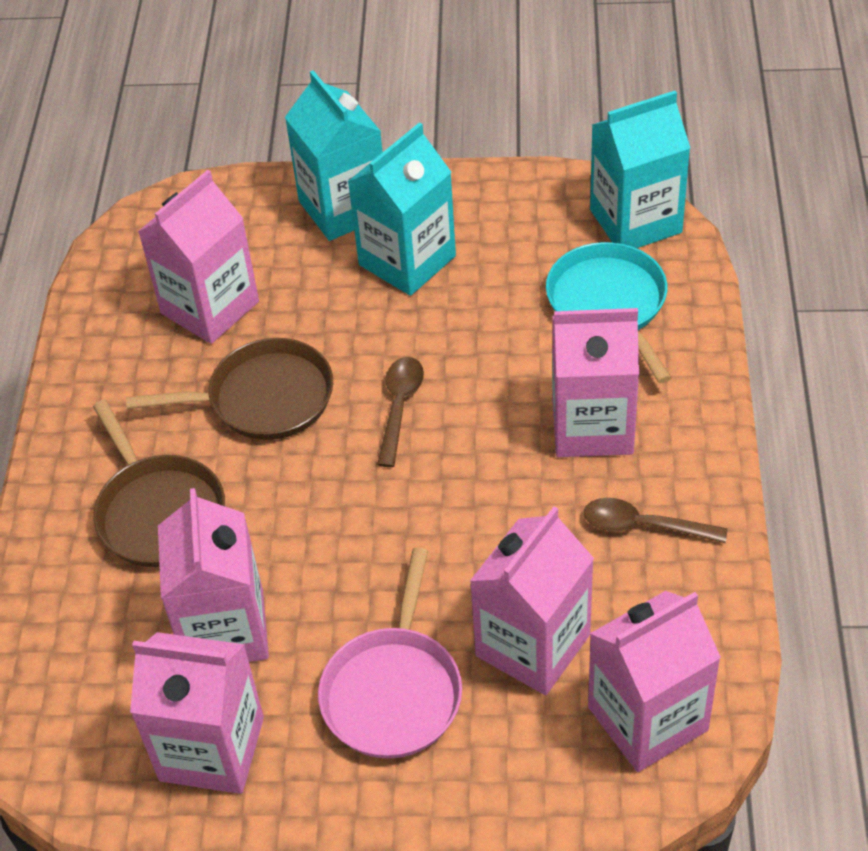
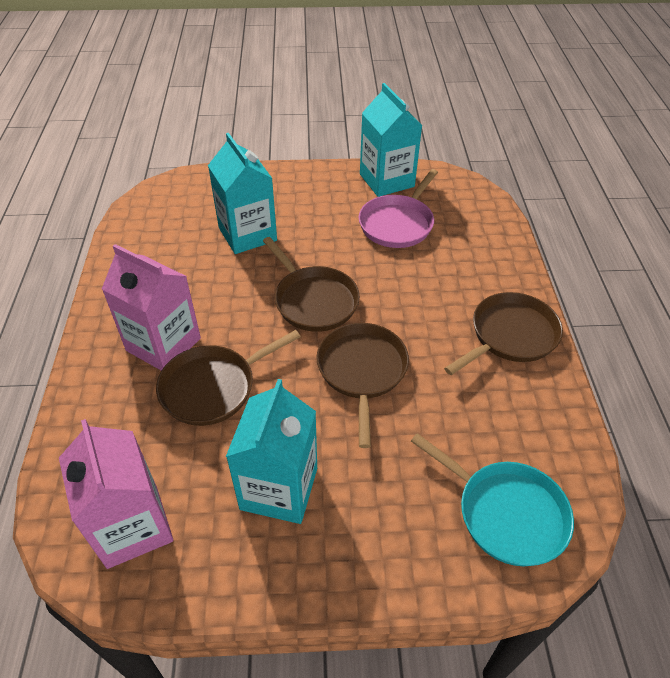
brown pan: [93,400,225,567] [126,338,333,440] = 2 -> [156,330,301,426] [263,237,360,332] [316,323,409,448] [444,292,563,375] = 4
brown spoon: [377,357,424,467] [584,498,728,543] = 2 -> none = 0
pink carton: [130,632,264,794] [138,170,259,344] [158,488,269,662] [470,506,594,695] [552,308,639,457] [588,591,721,772] = 6 -> [59,419,173,569] [102,244,201,371] = 2

